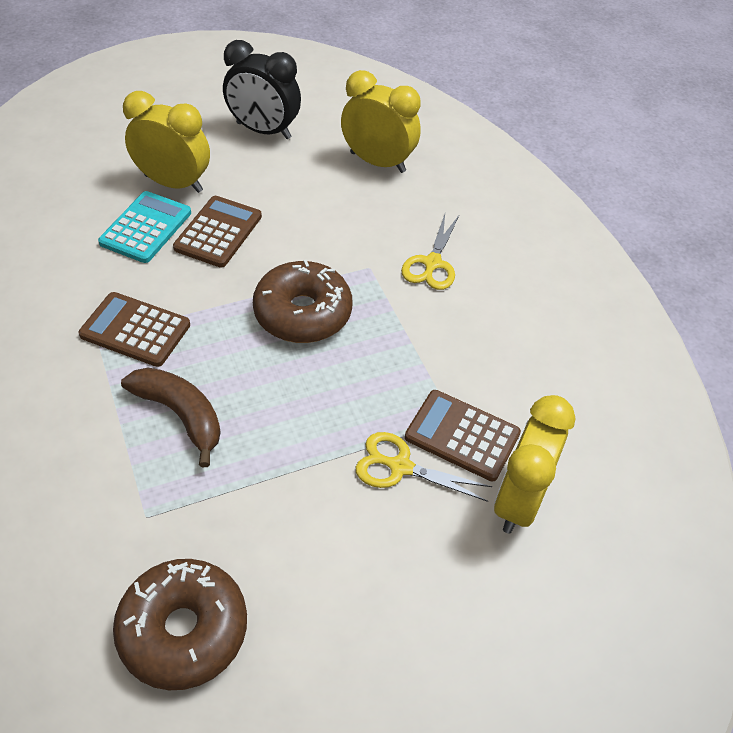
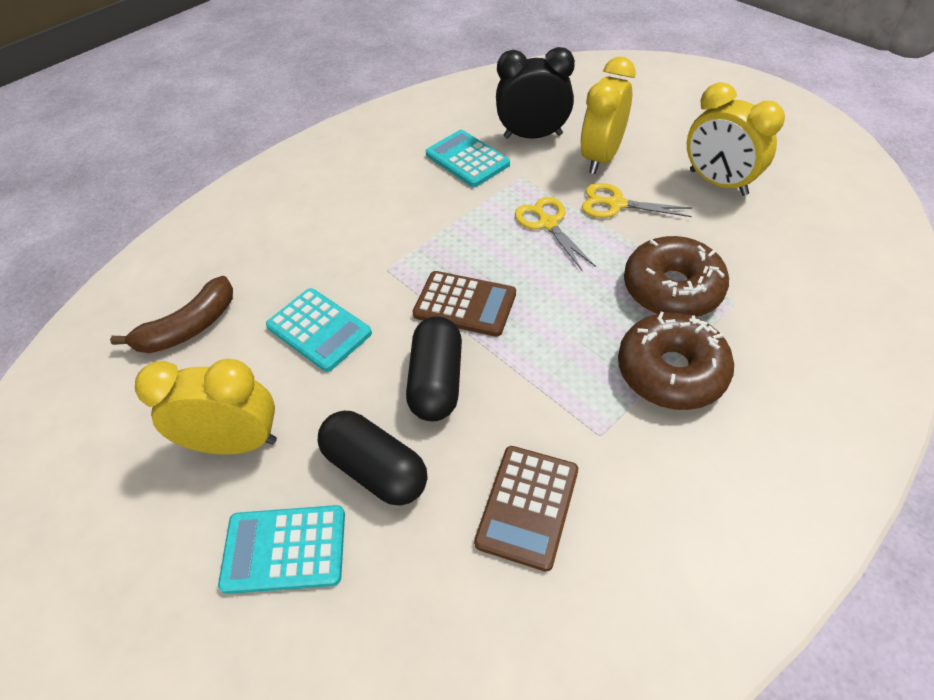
black capsule: none = 0 -> [318,411,427,505] [406,316,462,421] = 2
brown calculator: [78,292,190,367] [173,196,262,268] [405,390,521,481] = 3 -> [413,271,516,337] [474,446,578,572] = 2
turquoise calculator: [98,191,191,263] = 1 -> [218,505,345,594] [266,288,372,372] [426,130,510,187] = 3

